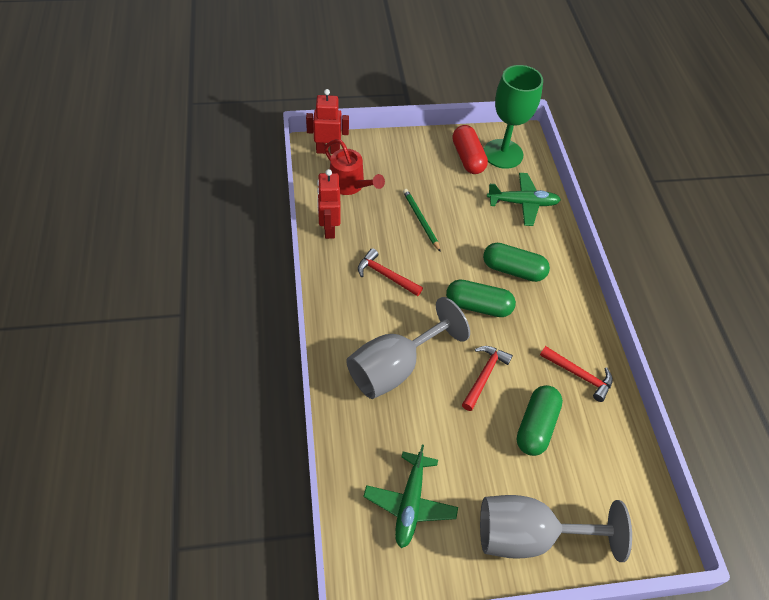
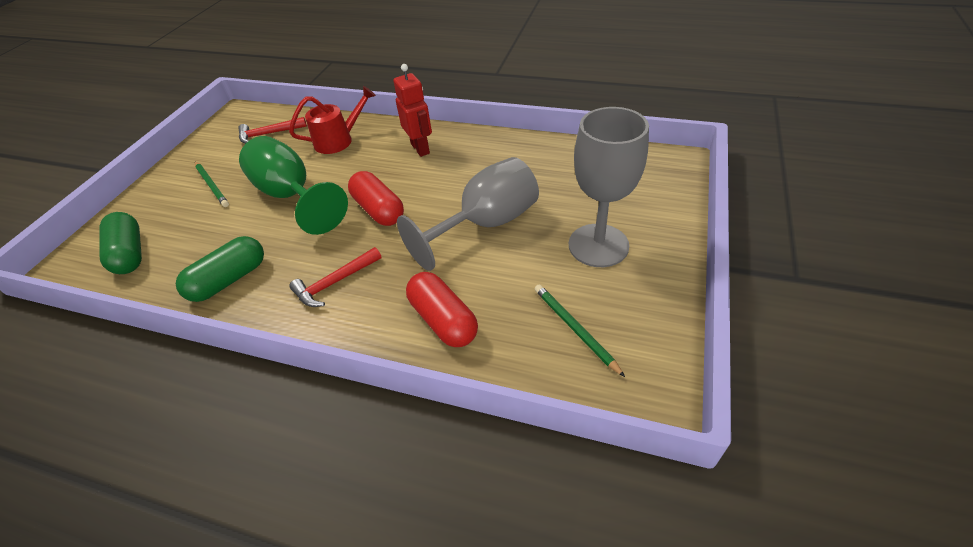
green capsule: [446,279,516,317] [483,243,550,282] [516,385,563,456] = 3 -> [99,212,142,274] [176,236,264,302] = 2
green pencil: [403,189,441,252] = 1 -> [195,162,229,207] [535,285,625,377] = 2
green plane: [363,444,458,548] [487,173,561,226] = 2 -> none = 0
red capsule: [452,125,488,174] = 1 -> [348,171,404,226] [406,272,478,347] = 2
red hammer: [358,248,423,296] [462,346,513,411] [540,346,613,402] = 3 -> [239,117,307,144] [290,247,382,307] = 2
red robot: [306,89,349,154] [317,169,341,239] = 2 -> [393,64,432,157] = 1

